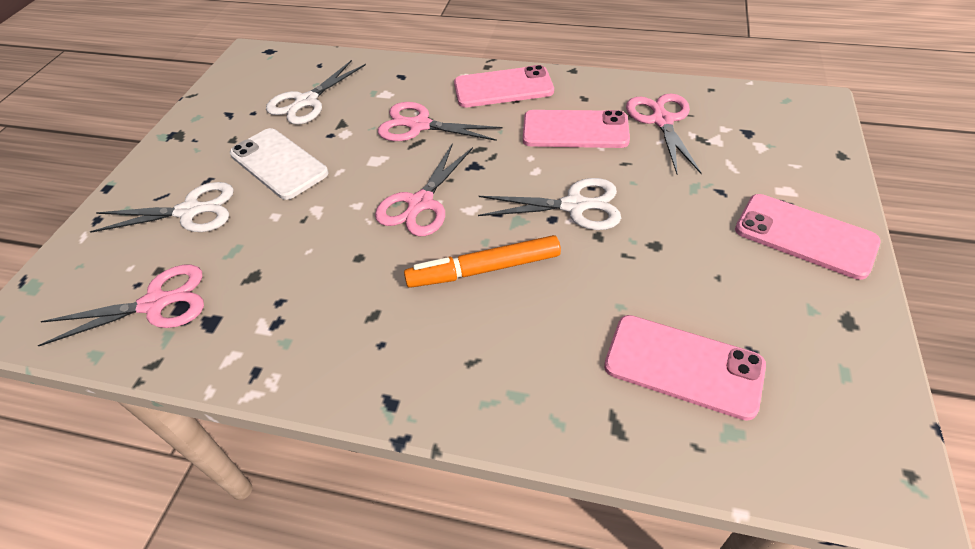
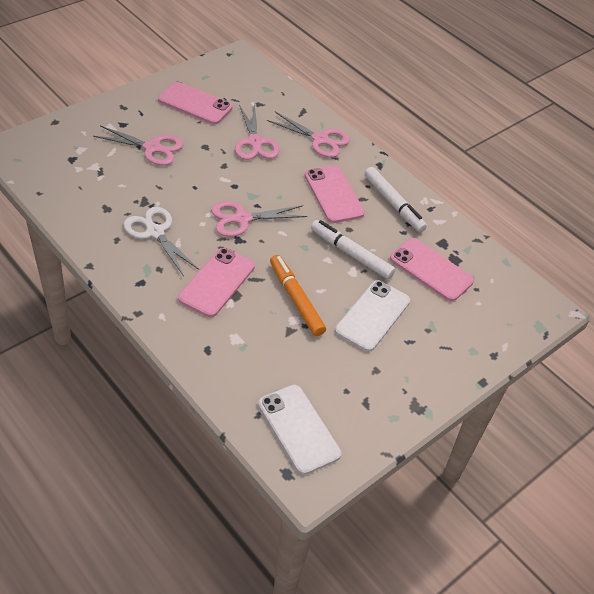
white marker: none = 0 -> [311,220,395,279] [364,167,427,232] = 2
white phone: [230,128,329,200] = 1 -> [258,385,341,475] [335,280,410,352] = 2
white scissors: [90,182,234,233] [266,60,366,125] [478,178,621,230] = 3 -> [123,207,199,276] = 1

